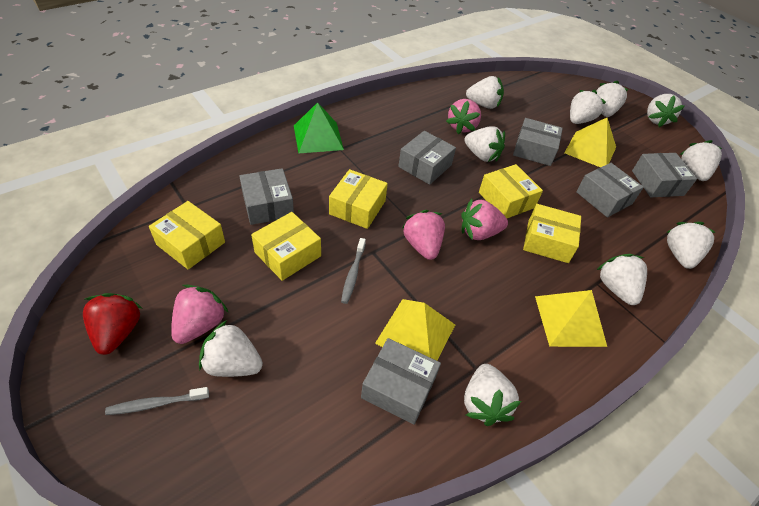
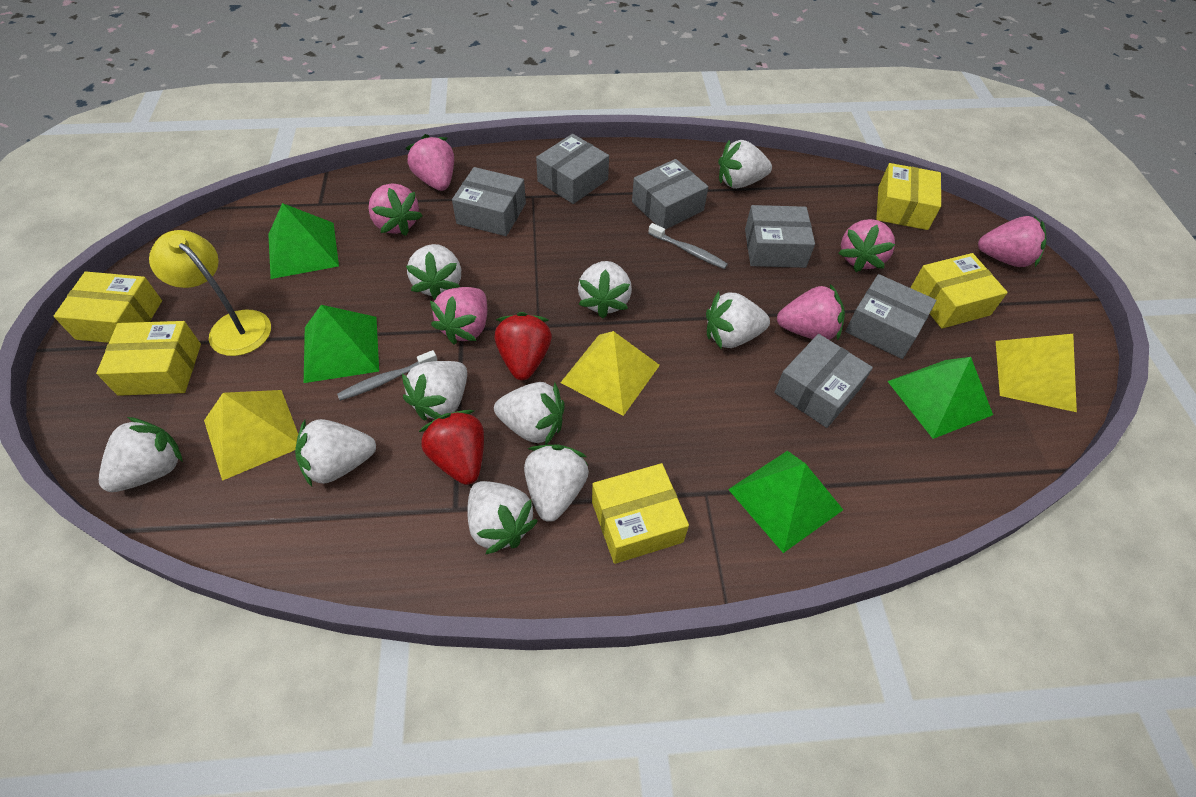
green pyramid: [294,102,344,153] = 1 -> [268,203,339,279] [304,305,379,383] [728,451,843,553] [887,357,993,439] = 4
pink strawberry: [171,285,228,344] [402,210,445,260] [446,99,481,134] [461,199,508,240] = 4 -> [368,183,422,236] [406,134,454,191] [430,287,487,344] [777,284,845,341] [838,219,895,272] [978,215,1046,267] = 6
red strawberry: [83,293,142,355] = 1 -> [419,410,484,485] [495,312,552,380] = 2
yellow lamp: none = 0 -> [149,230,271,356] = 1

